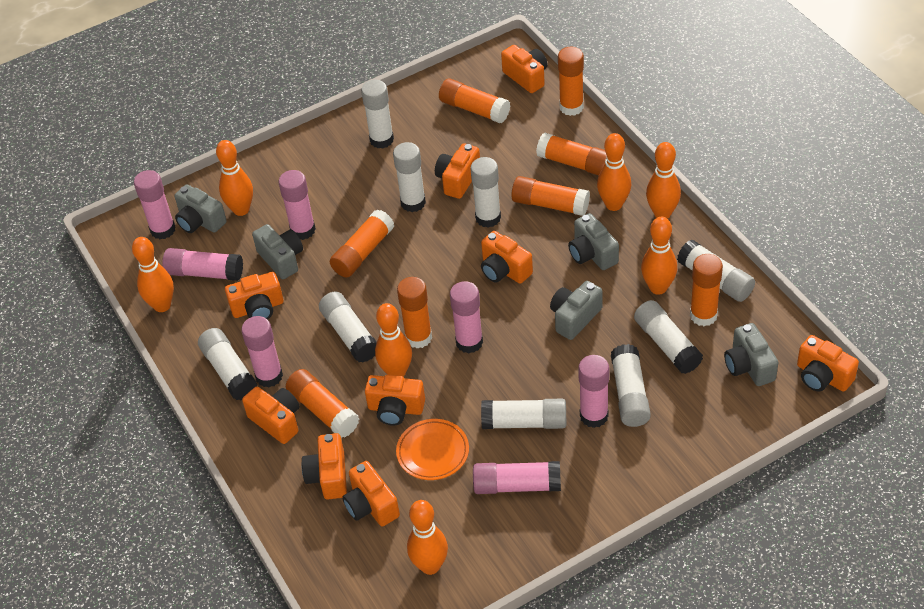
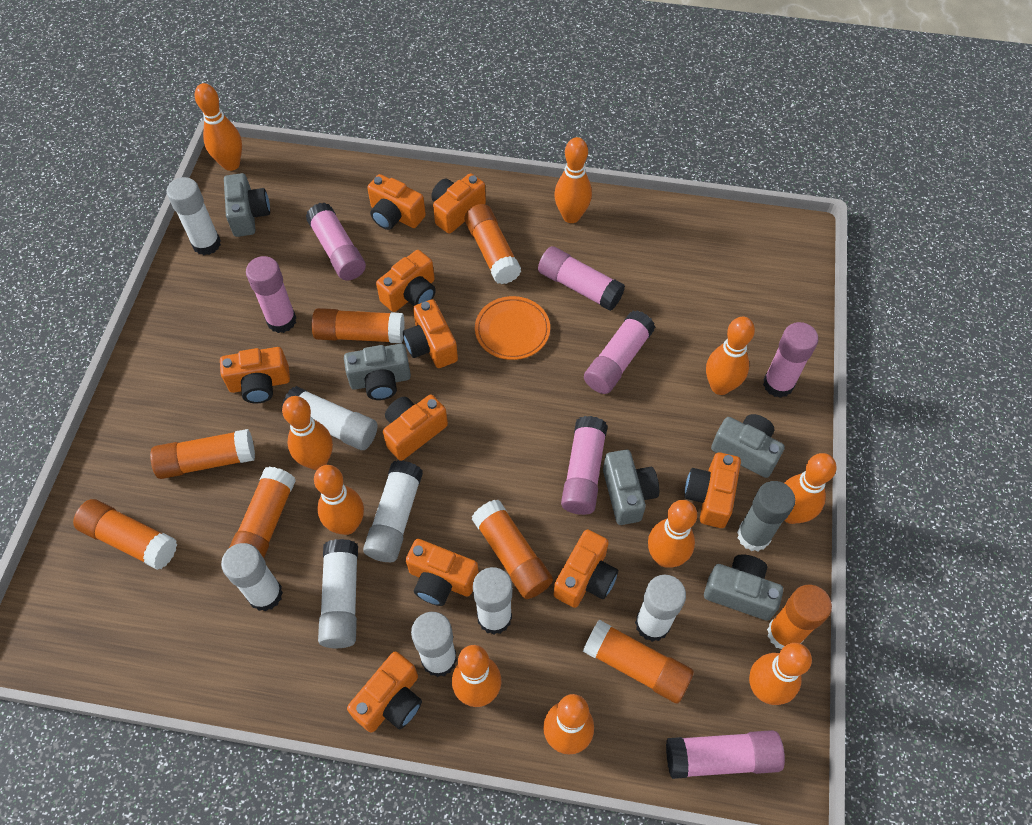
grey glue stick: none = 0 -> [737,481,795,551] = 1
orange bowling pin: [132,237,174,312] [216,140,253,216] [375,303,412,377] [407,500,448,575] [597,133,631,211] [641,217,677,295] [646,142,681,219] = 7 -> [195,83,242,171] [282,396,333,470] [314,465,364,535] [452,645,501,707] [543,694,594,754] [554,137,592,223] [648,500,697,568] [706,317,755,395] [749,643,812,705] [785,453,837,524] = 10
orange camera: [225,272,284,320] [242,387,300,444] [301,433,347,500] [342,461,400,526] [365,375,425,426] [435,143,480,199] [481,231,533,284] [501,45,548,93] [797,335,859,392] = 9 -> [220,347,290,403] [347,652,422,732] [367,174,426,230] [376,250,436,312] [383,395,448,461] [403,299,458,368] [406,539,479,606] [431,173,486,234] [553,529,618,608] [684,452,741,528] = 10
white glue stick: [198,328,257,400] [319,292,377,363] [361,80,394,149] [393,142,426,212] [470,157,501,228] [481,399,566,429] [611,344,651,427] [634,300,703,374] [677,239,755,302] = 9 -> [167,177,221,255] [221,543,283,612] [281,386,378,450] [318,539,358,648] [363,460,423,562] [411,612,457,677] [473,567,512,635] [635,575,686,642] = 8

